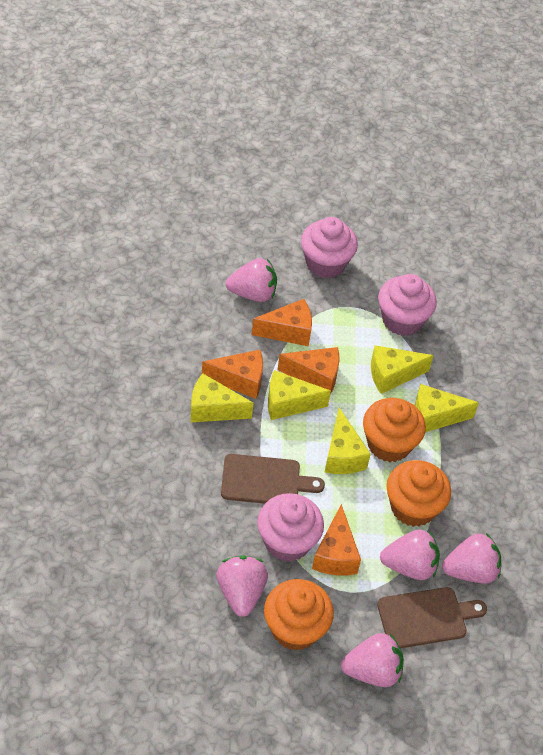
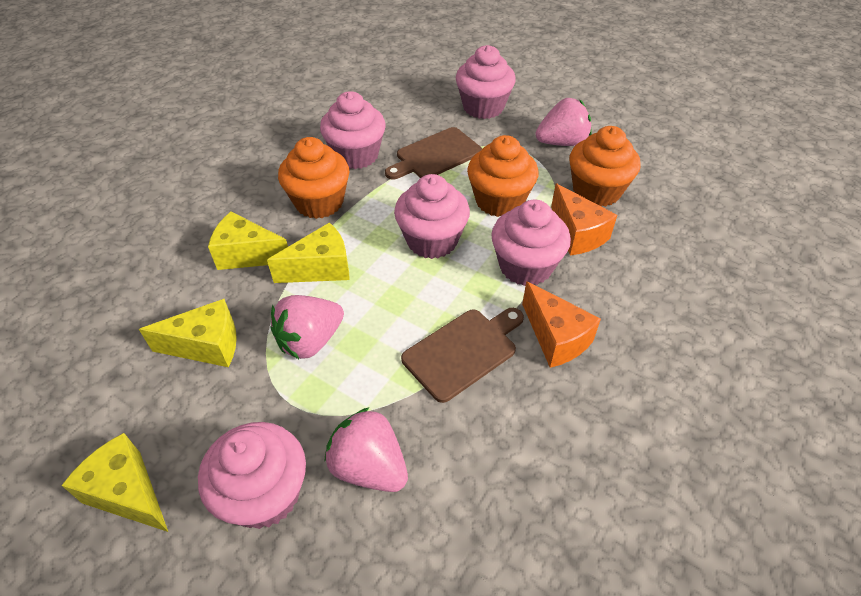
orange cheese: [202,350,263,399] [251,299,312,346] [277,347,340,395] [312,504,361,576] = 4 -> [522,281,601,368] [551,184,617,255] = 2
pink cupcake: [257,493,324,562] [301,217,358,278] [378,274,437,336] = 3 -> [198,422,306,529] [320,91,386,169] [394,174,470,259] [456,45,516,119] [491,199,571,286] = 5
pink strawberry: [216,555,268,617] [226,258,277,302] [341,633,404,687] [380,530,440,580] [442,533,501,583] = 5 -> [271,295,344,359] [324,407,408,492] [536,98,592,146] = 3
yellow cheese: [191,373,254,422] [268,370,331,420] [325,408,371,474] [371,345,434,394] [415,384,479,432] = 5 -> [61,433,168,532] [139,299,237,367] [208,212,288,270] [267,222,350,283] = 4

